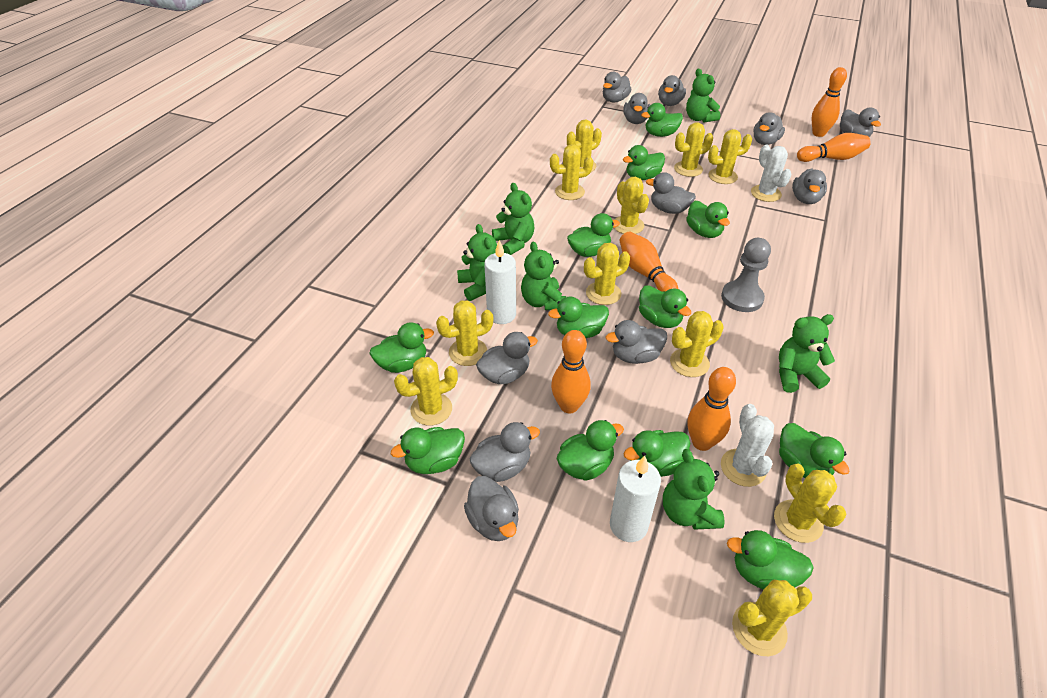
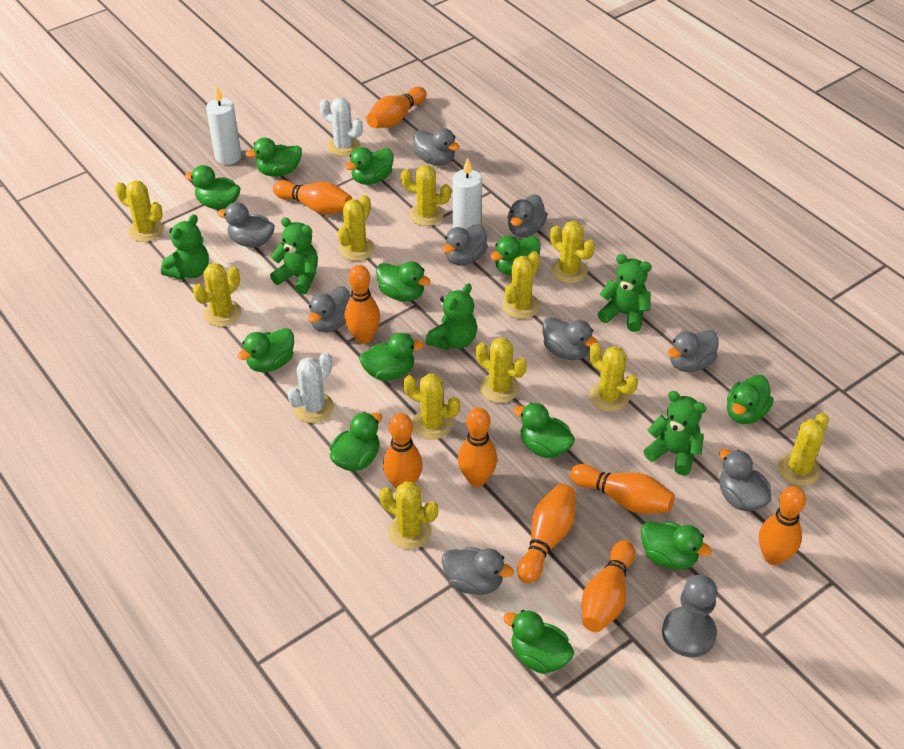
green teddy bear: [457,224,497,301] [492,183,535,255] [521,241,566,310] [663,449,725,530] [686,69,720,122] [779,314,835,393] = 6 -> [161,214,209,280] [270,217,318,294] [426,283,477,350] [598,254,652,332] [644,391,707,475] = 5
grey duck: [464,476,519,541] [469,422,540,482] [476,332,538,384] [603,72,631,103] [606,320,667,364] [623,93,650,124] [646,172,696,214] [658,75,686,106] [753,112,785,145] [792,169,827,204] [840,108,881,137] = 11 -> [217,202,275,248] [308,286,351,333] [414,128,460,166] [442,547,514,595] [443,224,488,266] [507,194,548,237] [543,317,598,360] [668,330,719,372] [719,449,771,511] = 9
orange bowling pin: [551,330,591,413] [619,232,678,292] [688,367,736,451] [797,133,871,162] [812,67,847,137] = 5 -> [273,180,352,214] [344,265,380,344] [366,87,427,128] [383,413,423,489] [458,407,497,487] [517,483,575,583] [570,464,675,514] [582,540,635,632] [759,486,806,565] = 9

